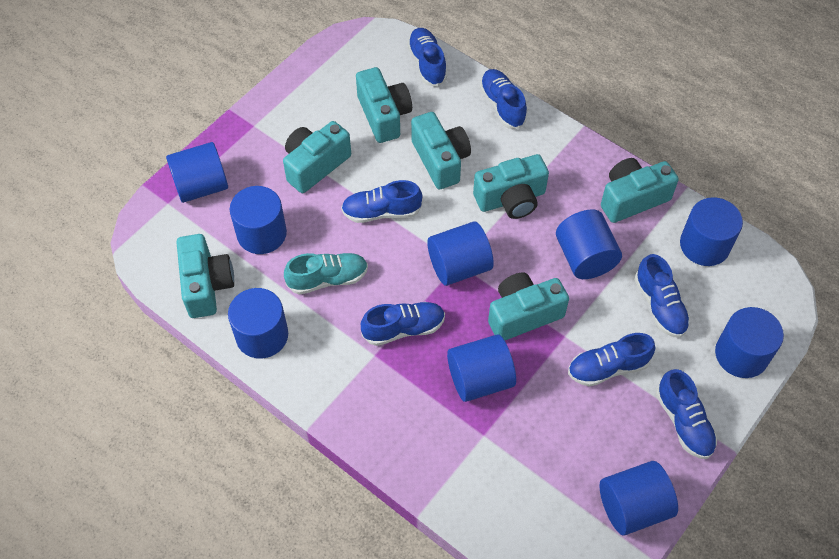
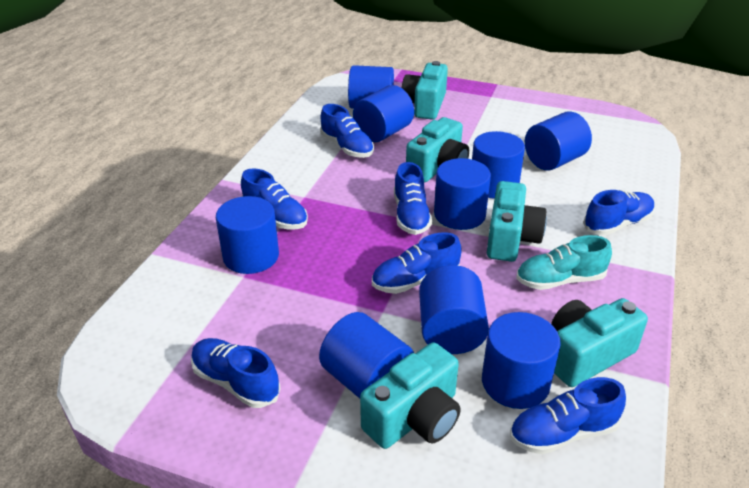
turquoise camera: [176,234,234,318] [283,121,351,193] [356,67,412,143] [411,112,471,189] [473,154,549,219] [488,272,569,340] [601,158,679,223] = 7 -> [360,342,461,449] [402,61,448,120] [406,117,469,182] [487,181,547,262] [551,298,648,387] = 5

